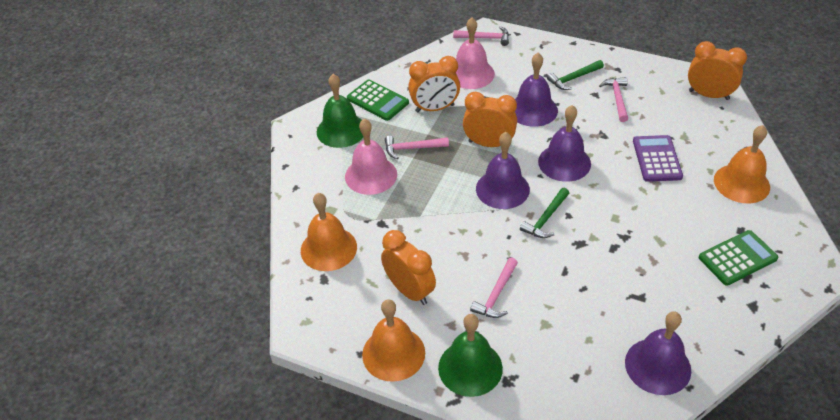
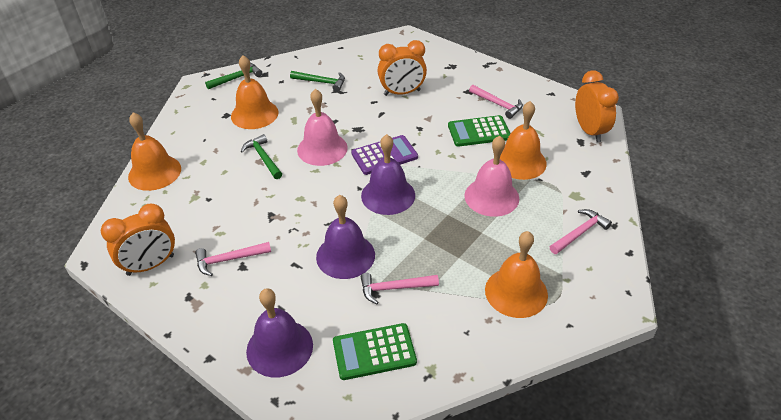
green bell: [317,74,363,148] [438,314,503,397] = 2 -> none = 0
green hammer: [520,188,569,238] [547,60,604,90] = 2 -> [205,63,262,89] [241,134,282,179] [290,71,345,92] = 3
orange bell: [301,193,357,271] [362,299,425,382] [714,125,770,203] = 3 -> [128,112,181,191] [231,55,279,129] [485,231,548,318] [500,101,547,180] = 4
orange clock: [381,230,436,305] [408,56,460,112] [463,92,517,147] [688,41,747,100] = 4 -> [101,204,175,276] [378,40,427,96] [575,70,619,142] = 3
purple bell: [476,132,530,209] [515,53,558,127] [538,105,591,182] [625,312,691,395] = 4 -> [246,288,313,378] [316,195,375,279] [361,134,415,215] = 3

